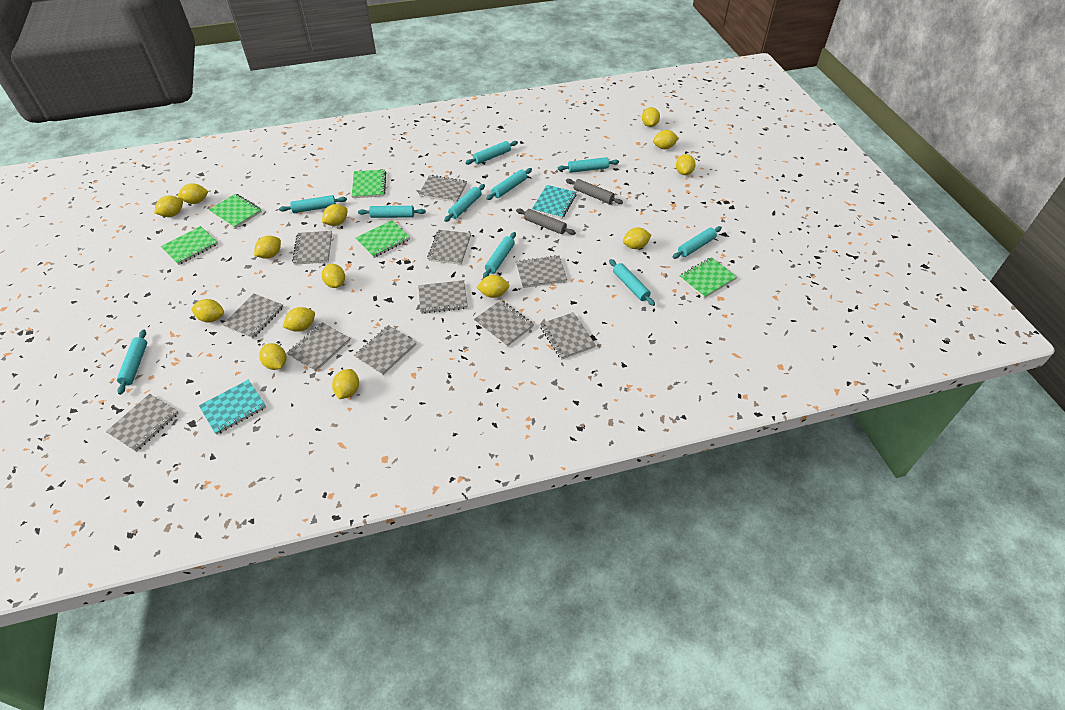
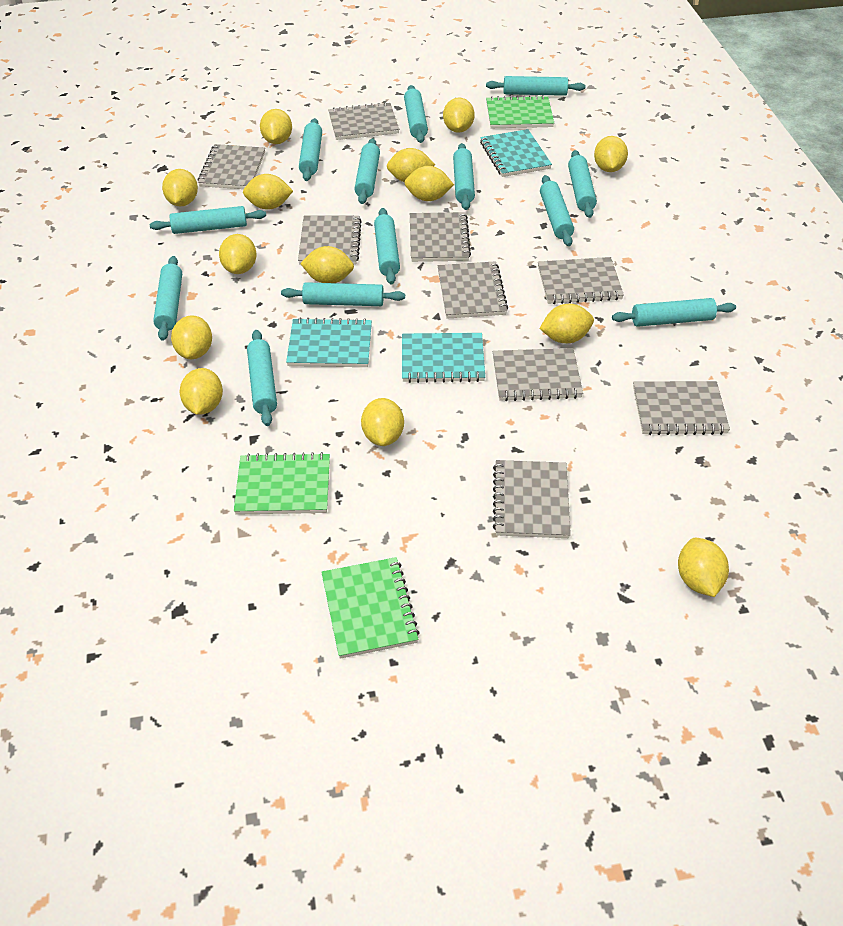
green notebook: [161,226,218,265] [209,193,262,229] [352,169,386,198] [356,220,410,258] [679,257,737,298] = 5 -> [234,452,330,515] [321,557,420,659] [486,95,554,128] = 3
grey notebook: [106,394,179,452] [222,293,283,339] [287,322,350,372] [292,231,332,265] [354,325,417,375] [418,280,468,314] [419,175,467,202] [427,230,471,265] [474,300,534,347] [516,255,567,288] [540,312,596,360] = 11 -> [198,144,265,189] [298,216,362,265] [328,102,399,140] [410,212,471,262] [438,261,508,319] [493,348,583,401] [493,460,571,538] [538,257,624,304] [633,381,730,435] = 9
grey rolling pin: [516,209,576,235] [566,179,623,204] = 2 -> none = 0
turquoise notebook: [199,380,266,435] [532,185,576,219] = 2 -> [286,318,372,367] [402,333,485,383] [480,129,552,177] = 3
turquoise rolling pin: [117,330,147,395] [279,195,347,213] [358,206,426,218] [444,184,485,222] [465,141,518,165] [483,232,516,278] [486,168,532,200] [558,157,619,173] [609,259,655,306] [672,226,722,259] = 10 -> [150,206,266,234] [153,256,182,341] [247,330,277,426] [281,282,405,306] [299,118,322,181] [354,138,380,204] [374,208,400,284] [404,85,428,143] [453,143,475,210] [486,76,585,96] [540,175,574,246] [568,150,597,218] [612,298,736,327] = 13

